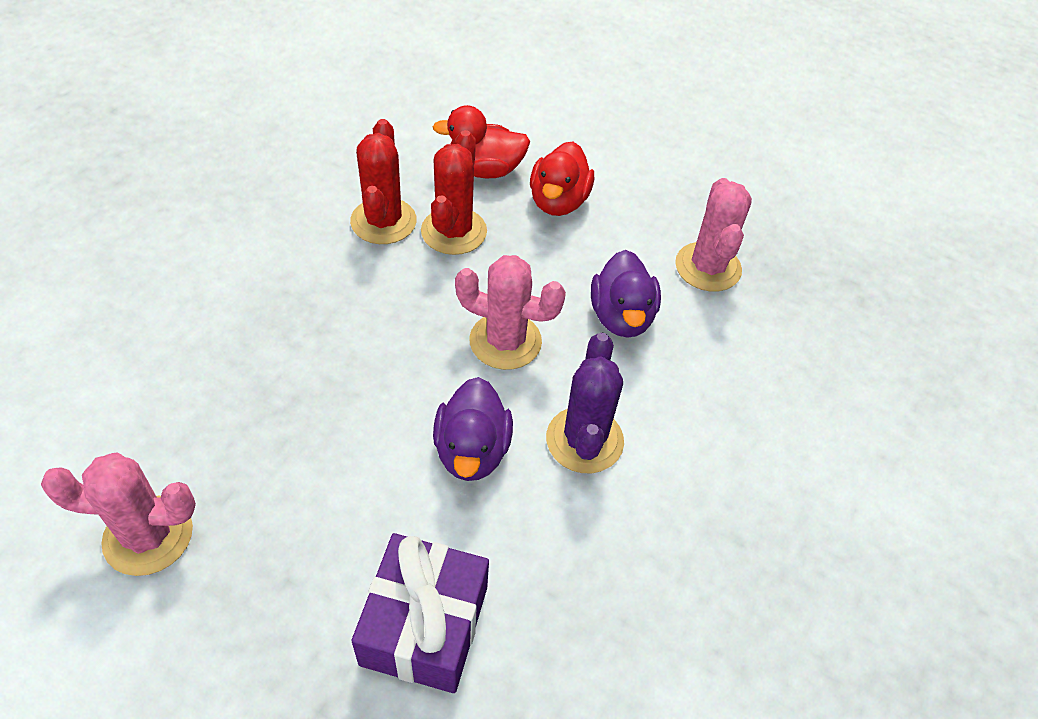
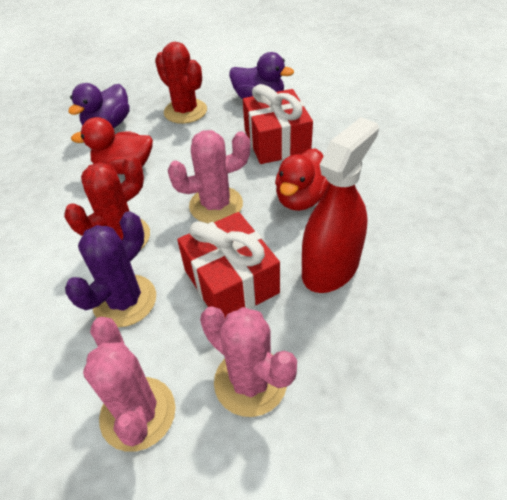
purple gift: [352,533,489,693] = 1 -> none = 0
red gift: none = 0 -> [177,212,280,318] [243,84,313,164] = 2
red spray bottle: none = 0 -> [302,117,379,293] = 1

